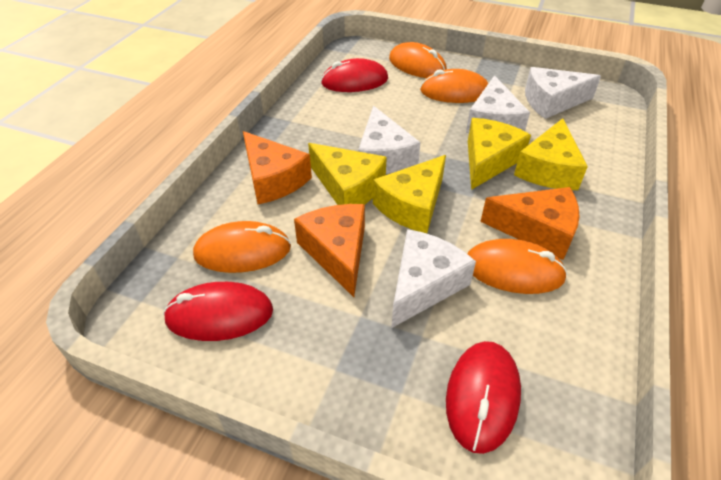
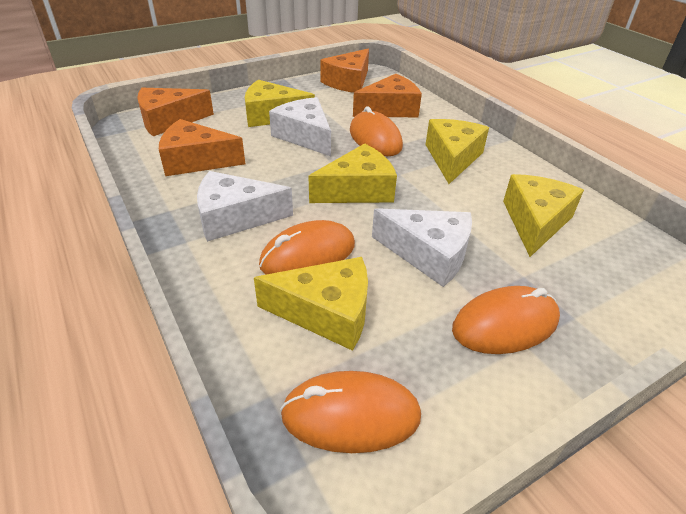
orange cheese: [243,131,312,204] [294,204,365,297] [480,187,580,260] = 3 -> [137,88,214,136] [159,119,245,176] [320,49,369,93] [353,74,422,117] = 4
red mouse: [163,282,273,341] [321,58,388,92] [446,341,521,454] = 3 -> none = 0
white cheese: [358,106,421,174] [391,229,476,328] [466,75,530,133] [525,67,601,119] = 4 -> [197,171,293,242] [269,97,331,156] [372,208,472,287] = 3
yellow cheese: [308,143,387,205] [373,155,446,233] [468,118,531,190] [514,118,588,190] = 4 -> [245,80,315,127] [254,257,368,351] [308,143,397,203] [425,119,489,184] [503,174,584,257] = 5

